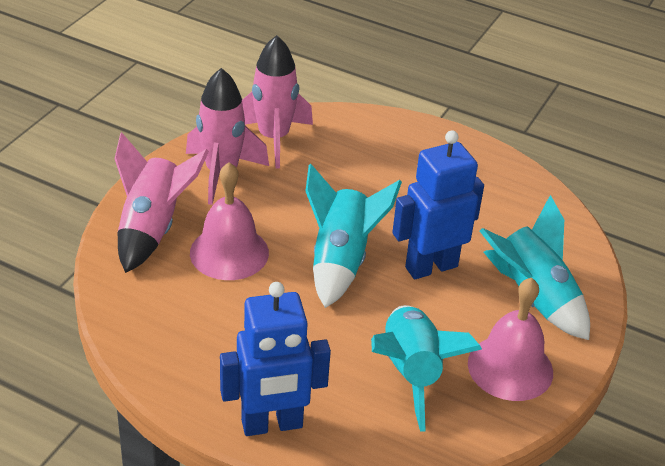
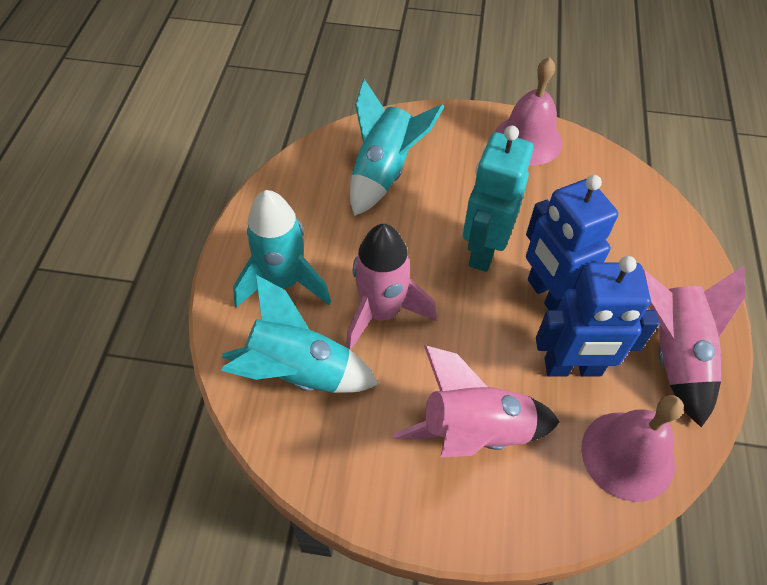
turquoise robot: none = 0 -> [463,126,533,272] = 1

